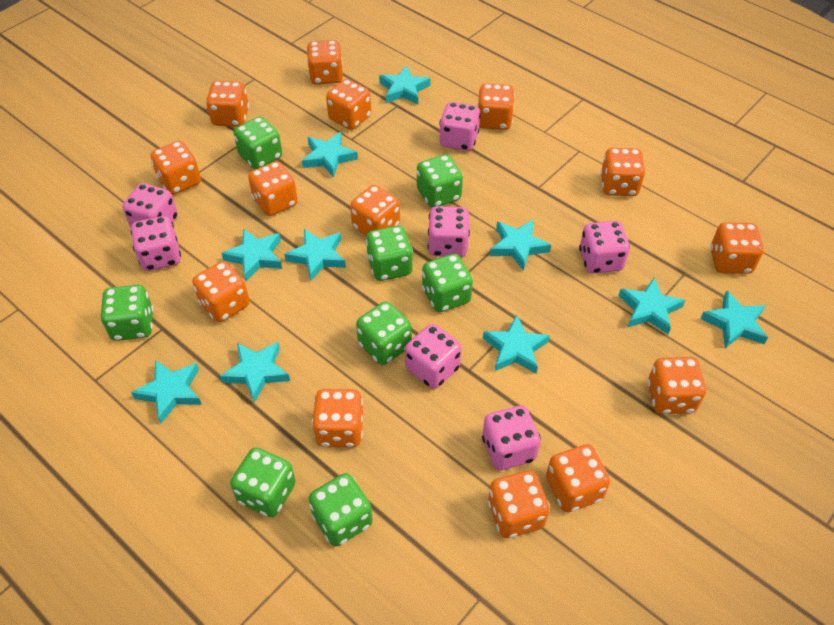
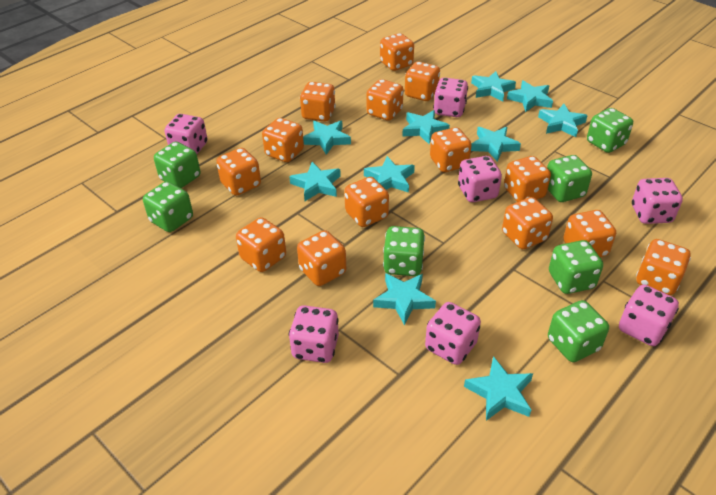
green dice: [101,285,154,341] [230,447,296,517] [234,116,282,169] [309,473,373,546] [356,302,412,365] [366,226,413,281] [417,154,463,208] [422,254,473,312] = 8 -> [143,181,193,232] [154,142,200,188] [383,226,425,276] [547,155,592,202] [548,300,609,362] [549,240,603,294] [587,108,633,153] = 7

